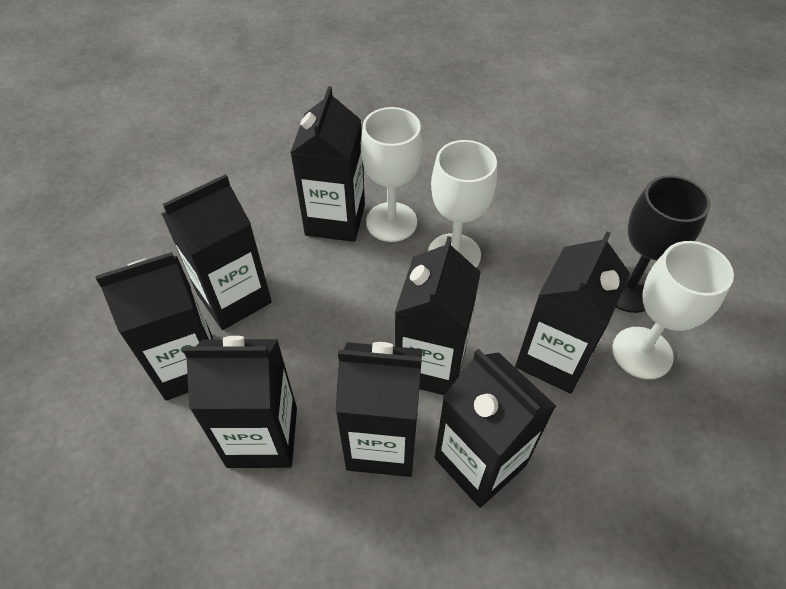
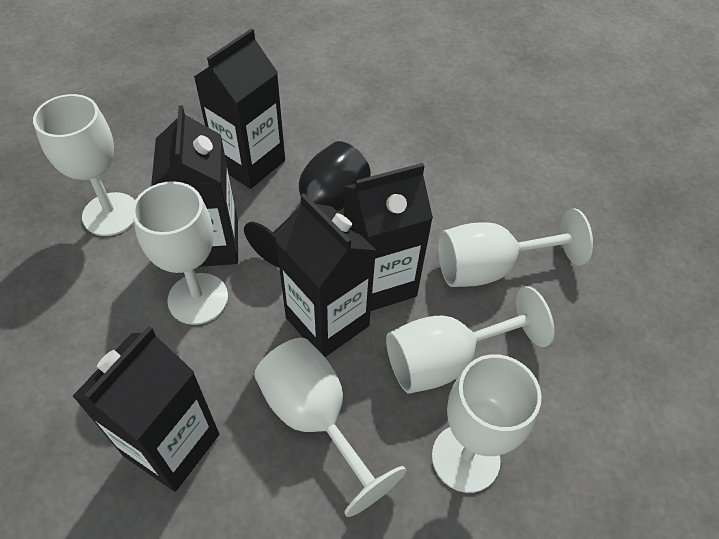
black carton: [95,252,213,401] [162,174,272,330] [183,336,297,468] [290,86,365,242] [336,342,422,477] [395,236,481,395] [434,349,556,508] [515,232,630,394] = 8 -> [72,326,219,492] [151,105,238,267] [194,28,285,189] [275,193,376,357] [344,163,433,311] = 5
white goblet: [361,107,423,242] [428,140,497,268] [612,241,734,379] = 3 -> [33,94,135,236] [132,181,228,325] [254,338,406,517] [386,286,554,393] [432,354,542,493] [438,209,593,287] = 6

